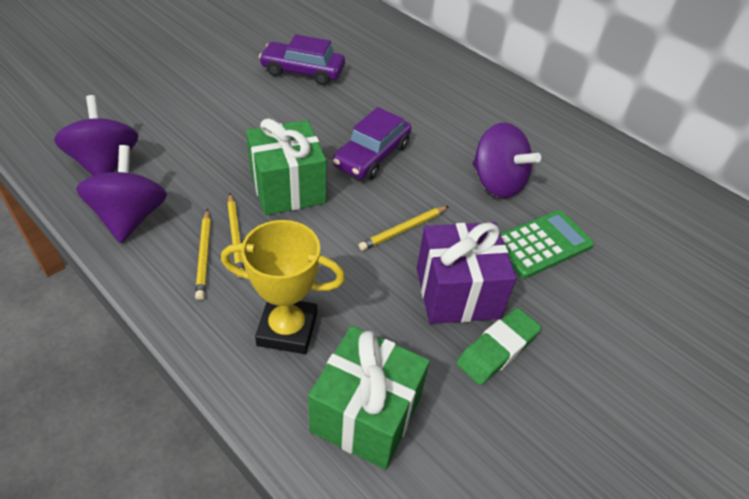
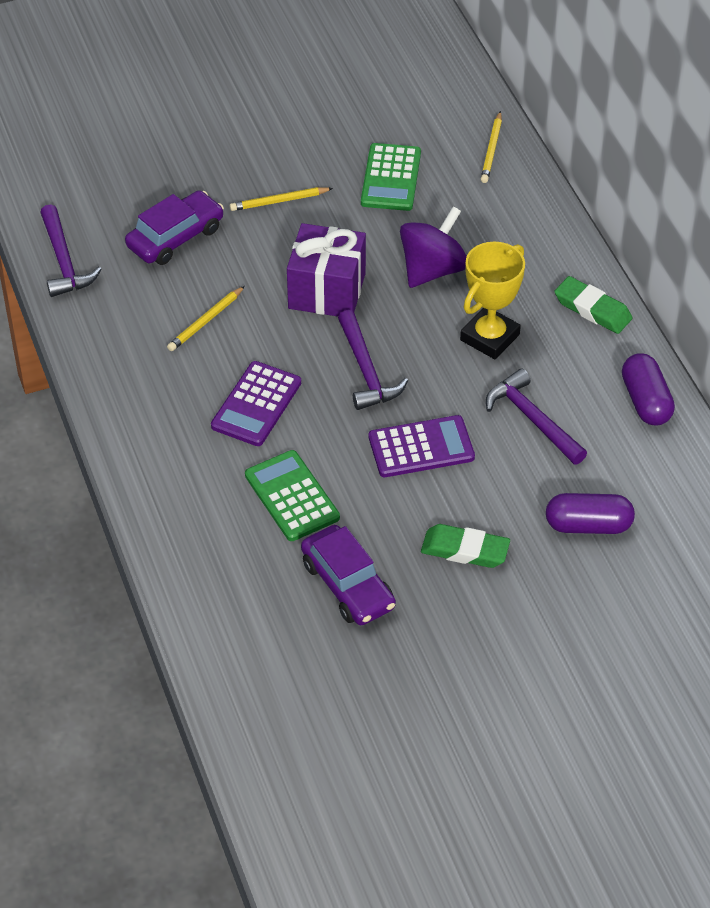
green calculator: [501,210,594,278] = 1 -> [245,450,340,541] [361,143,421,211] = 2
green eraser: [456,308,541,385] = 1 -> [421,524,510,568] [555,276,632,334] = 2
green gift: [246,118,327,215] [308,326,430,470] = 2 -> none = 0
purple calculator: none = 0 -> [211,361,301,446] [369,415,475,477] = 2
purple capsule: none = 0 -> [546,493,635,534] [622,353,675,426] = 2
purple hammer: none = 0 -> [40,204,102,297] [338,310,408,410] [486,369,587,465] = 3
purple spinning top: [54,95,139,176] [76,145,167,243] [473,123,541,198] = 3 -> [400,206,467,288] = 1

